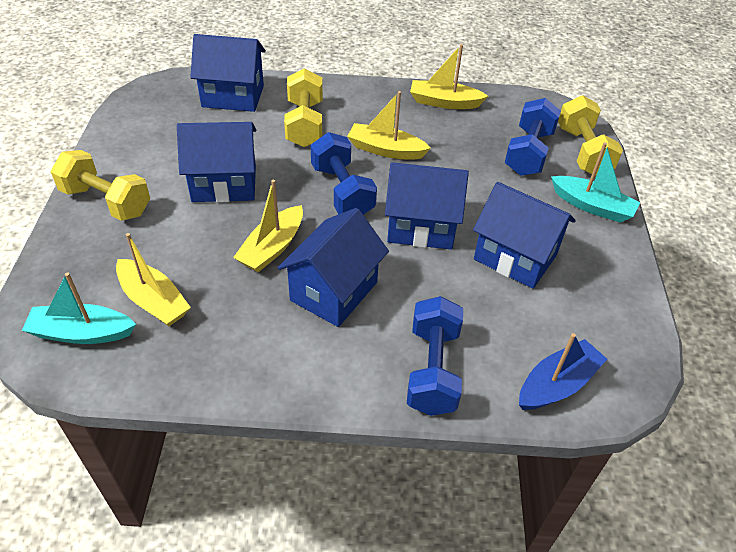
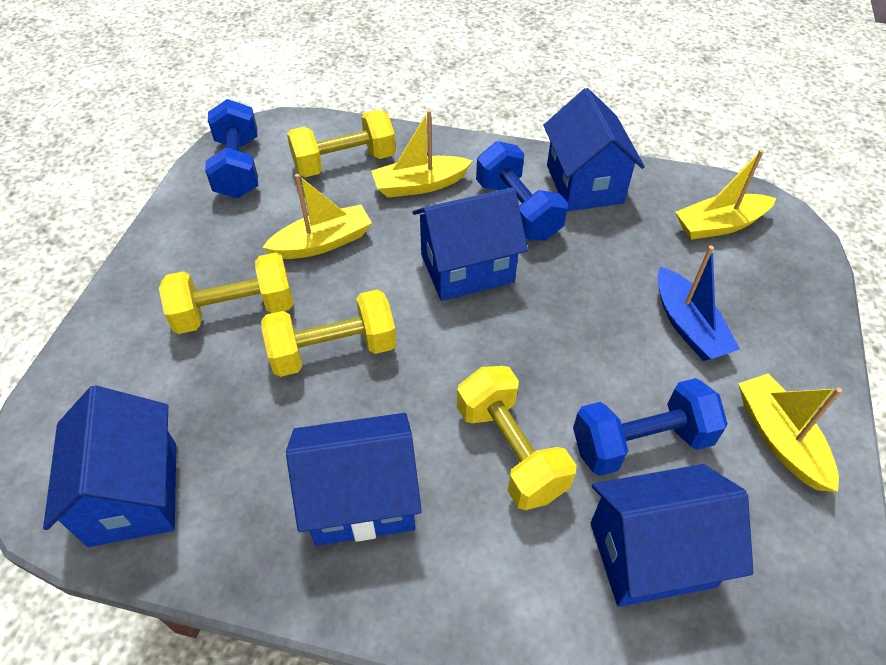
turquoise boat: [22,272,136,344] [551,142,640,223] = 2 -> none = 0
yellow dumbbell: [51,150,150,221] [284,68,323,147] [558,95,623,176] = 3 -> [159,253,293,334] [261,290,396,377] [287,110,396,177] [457,366,577,510] = 4

